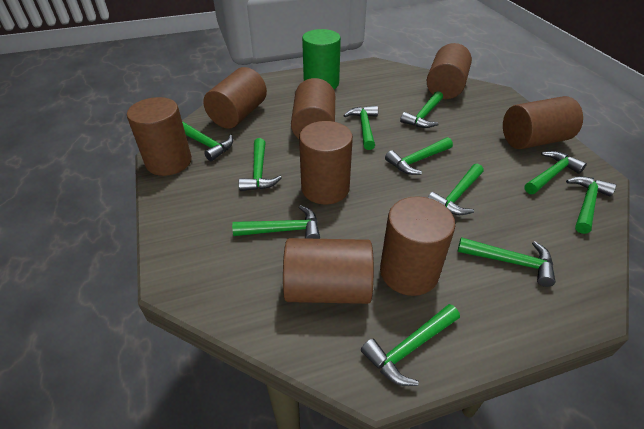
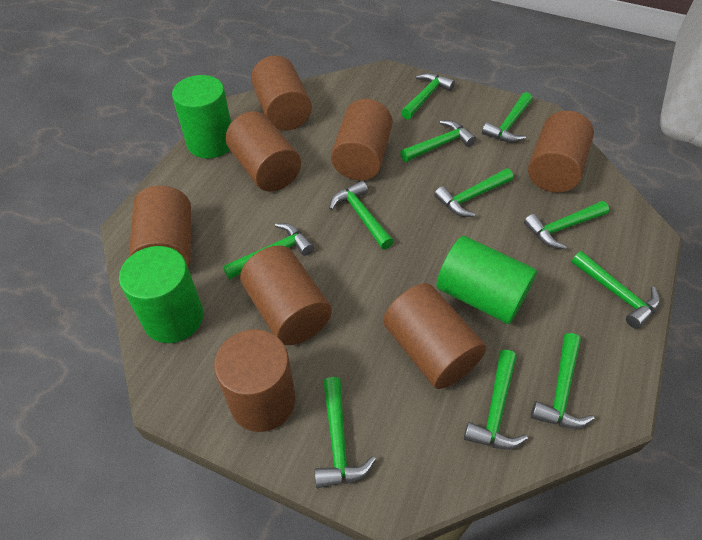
green cylinder: [302,29,341,89] = 1 -> [119,246,203,343] [172,75,231,158] [437,236,537,324] = 3

